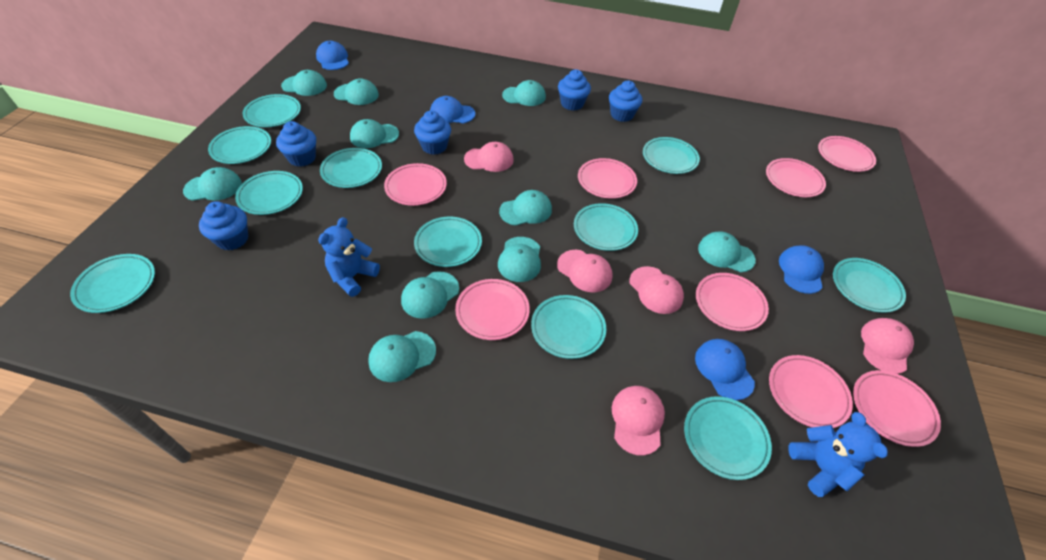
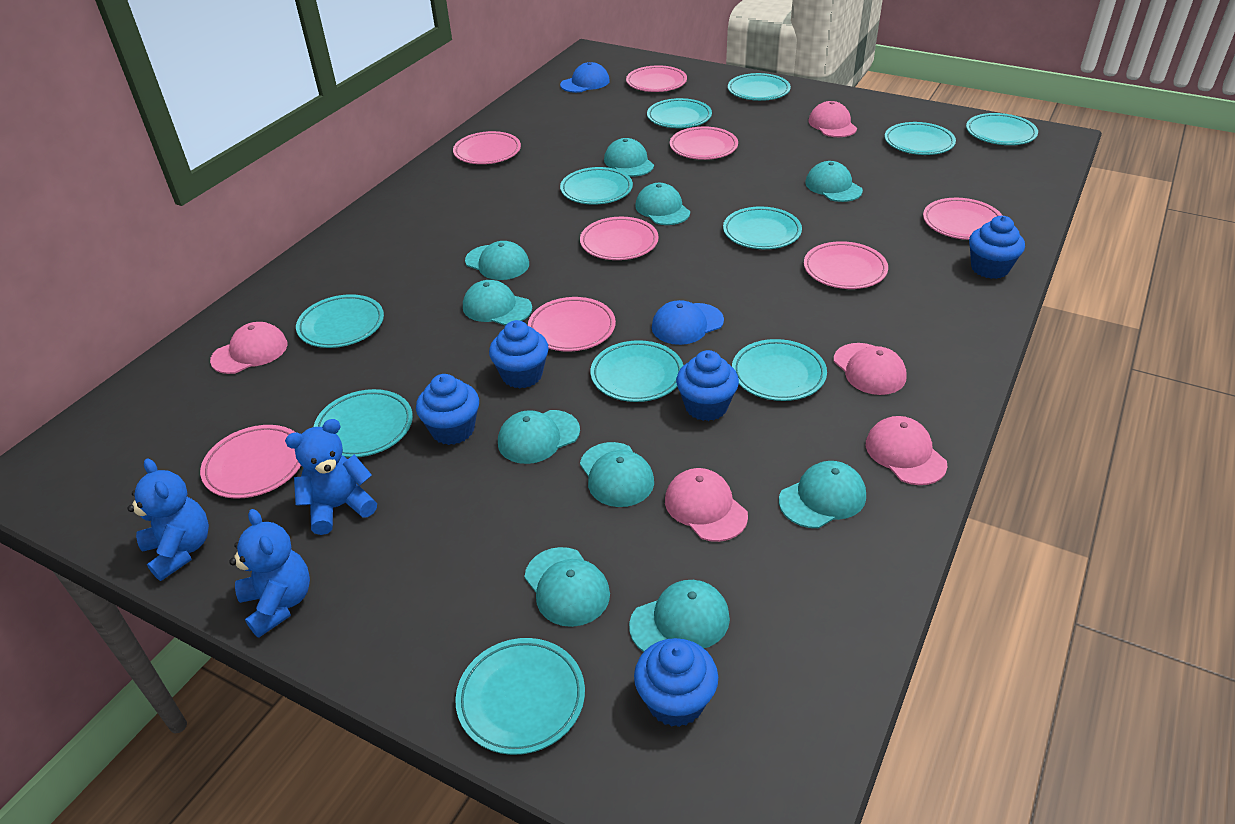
blue cap: [316,41,349,70] [430,96,475,123] [695,339,755,400] [779,245,824,294] = 4 -> [560,62,610,93] [652,300,724,345] = 2
blue teddy bear: [318,217,380,297] [788,412,888,497] = 2 -> [127,458,209,581] [229,509,310,638] [285,419,377,535] = 3

